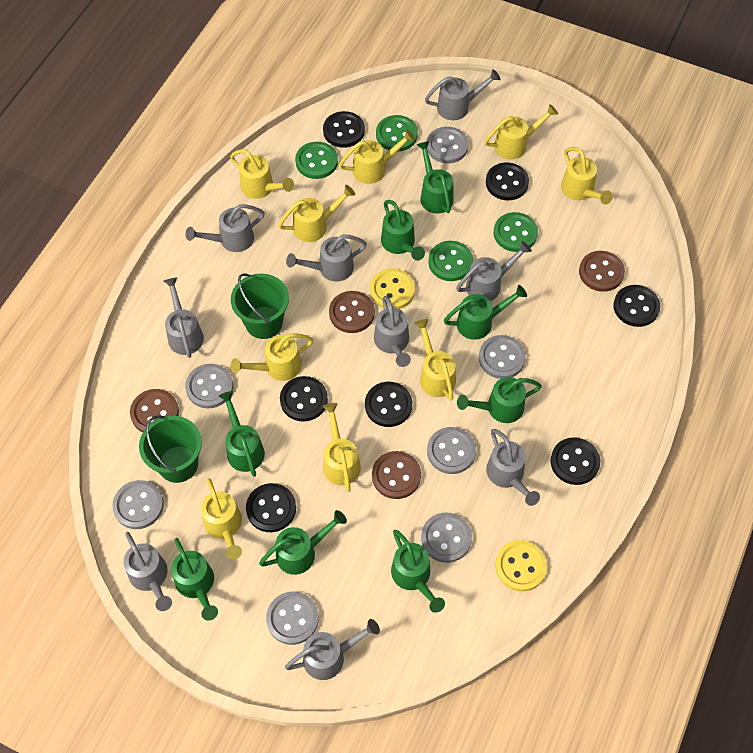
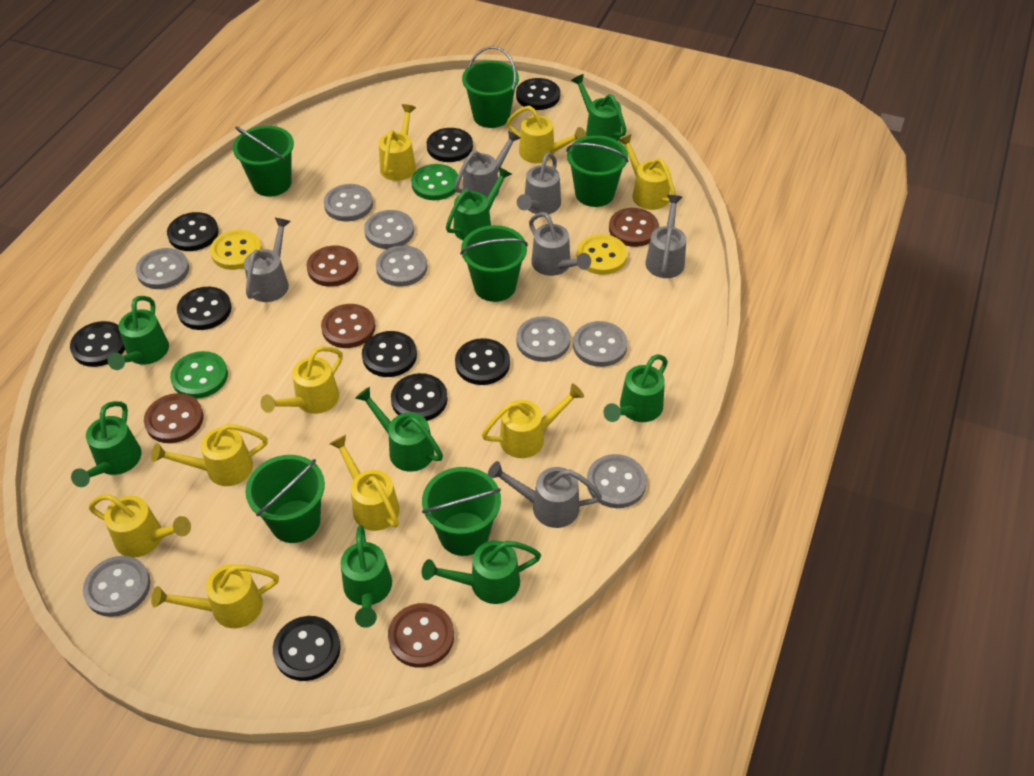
black button: [246,483,296,532] [280,376,328,422] [323,111,365,148] [365,382,412,427] [486,162,529,200] [550,437,600,485] [614,285,660,327] = 7 -> [70,321,125,367] [167,212,219,251] [177,287,232,330] [273,616,341,681] [362,331,417,377] [391,373,448,421] [426,128,473,162] [455,338,510,385] [516,78,560,110] = 9
brown button: [130,389,179,432] [329,291,375,333] [372,451,421,499] [579,251,625,292] = 4 -> [144,393,204,443] [307,246,359,287] [321,304,375,348] [388,603,454,668] [609,208,659,247] = 5
green bucket: [139,415,202,483] [231,273,289,339] = 2 -> [233,126,294,197] [245,455,325,543] [422,467,501,556] [460,225,528,302] [462,46,519,128] [566,135,628,207] = 6
green button: [295,142,338,179] [376,115,418,152] [428,241,473,281] [494,212,538,252] = 4 -> [170,351,228,399] [411,164,458,200] = 2
grey button: [112,480,164,529] [185,364,233,409] [266,592,319,645] [421,512,472,563] [427,127,469,163] [427,427,476,474] [479,335,526,379] = 7 -> [83,556,151,617] [136,248,189,289] [324,184,373,222] [364,210,414,249] [376,245,427,286] [516,316,570,362] [573,321,628,367] [587,454,647,508] = 8
grey watering can: [123,532,172,611] [164,277,204,358] [186,204,265,252] [285,619,380,680] [286,235,367,282] [374,296,411,367] [425,69,501,120] [456,241,532,301] [486,429,540,506] = 9 -> [244,218,291,302] [454,130,520,198] [488,461,602,528] [517,152,561,214] [529,212,591,276] [646,195,686,278] = 6

